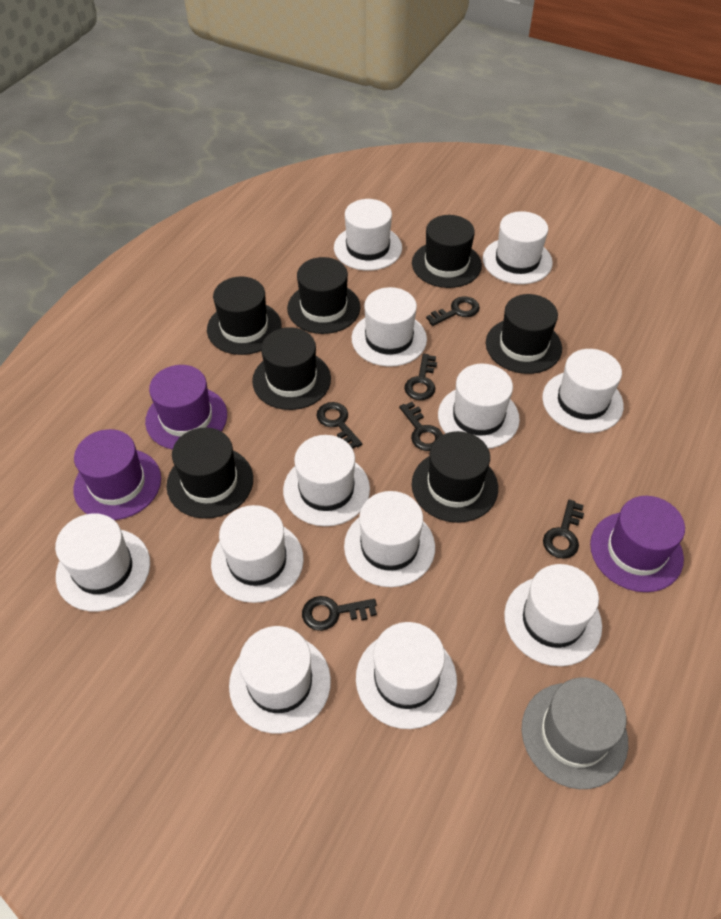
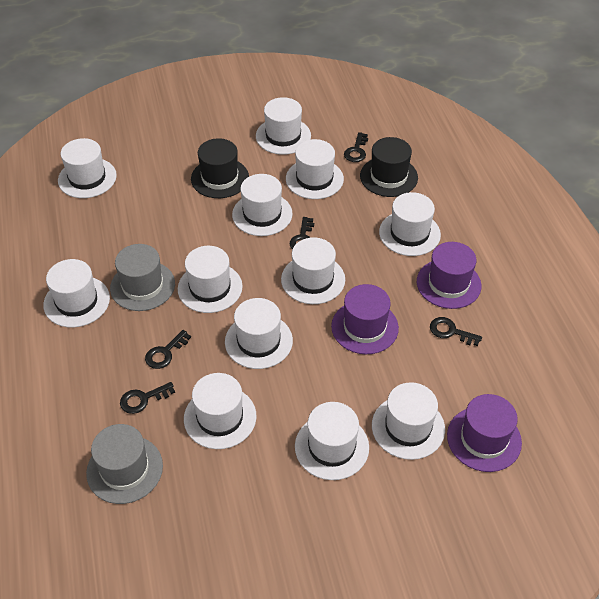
black hat: [167,428,253,519] [207,277,282,355] [252,327,331,410] [287,257,360,334] [412,215,482,288] [412,431,498,523] [486,294,562,374] = 7 -> [191,138,249,198] [360,137,418,197] = 2
black key: [302,596,377,631] [316,402,362,449] [399,402,443,451] [404,354,437,400] [426,296,480,326] [543,500,584,559] = 6 -> [120,382,175,414] [145,330,191,369] [290,217,314,249] [344,132,368,162] [430,317,482,346] = 5
grey hat: [522,677,628,789] = 1 -> [86,424,163,504] [110,244,175,311] = 2

